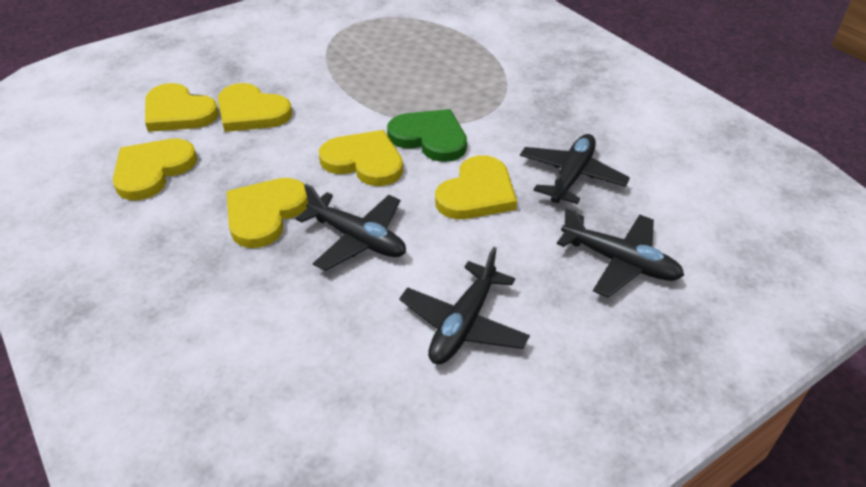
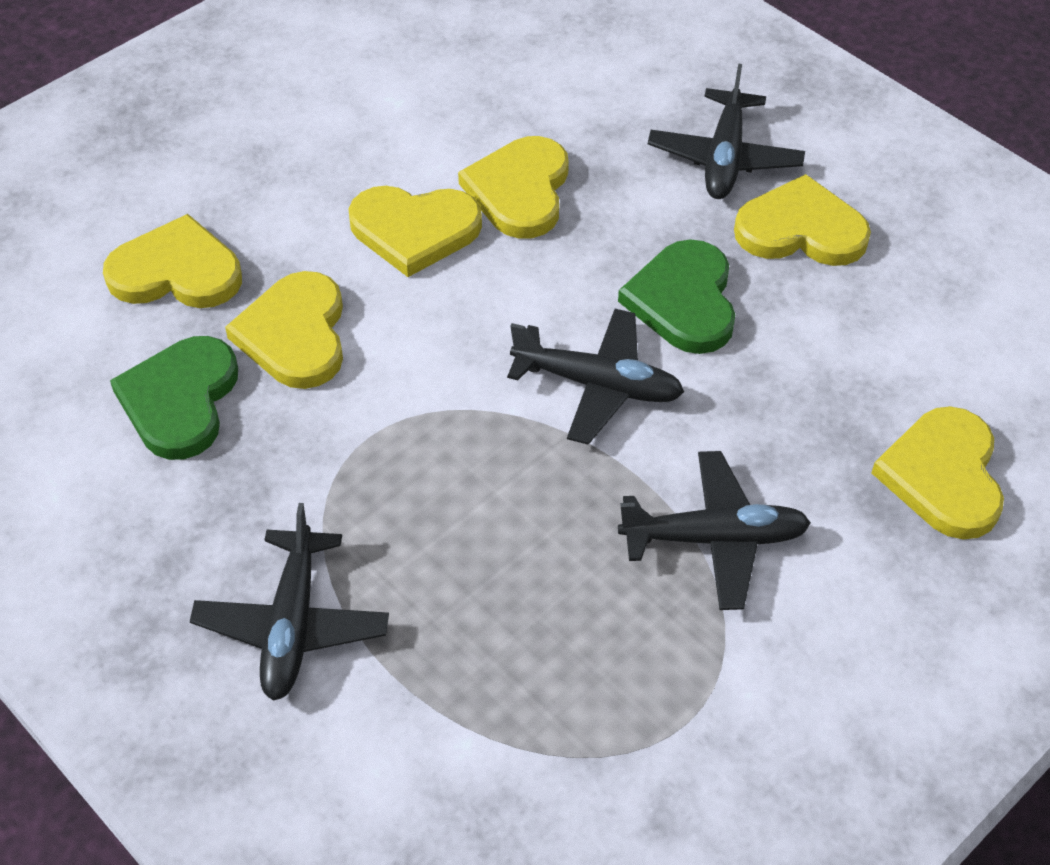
green heart: [387,109,467,162] = 1 -> [110,336,238,460] [618,239,735,354] = 2

